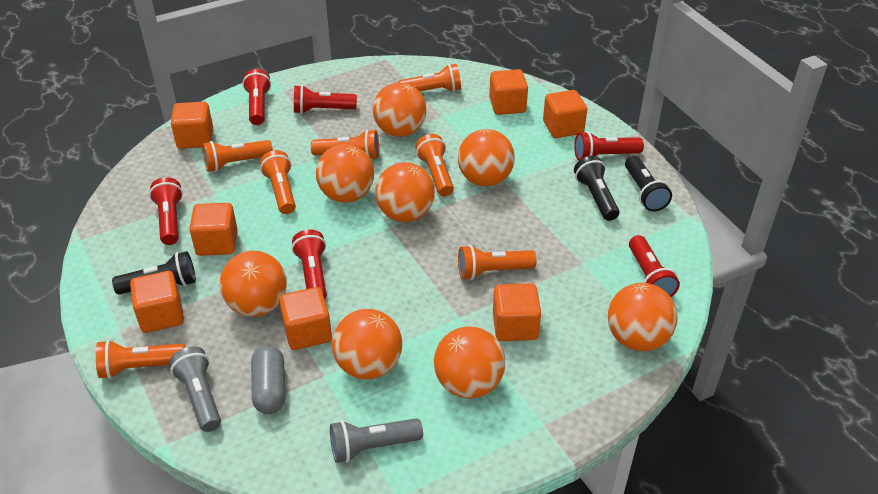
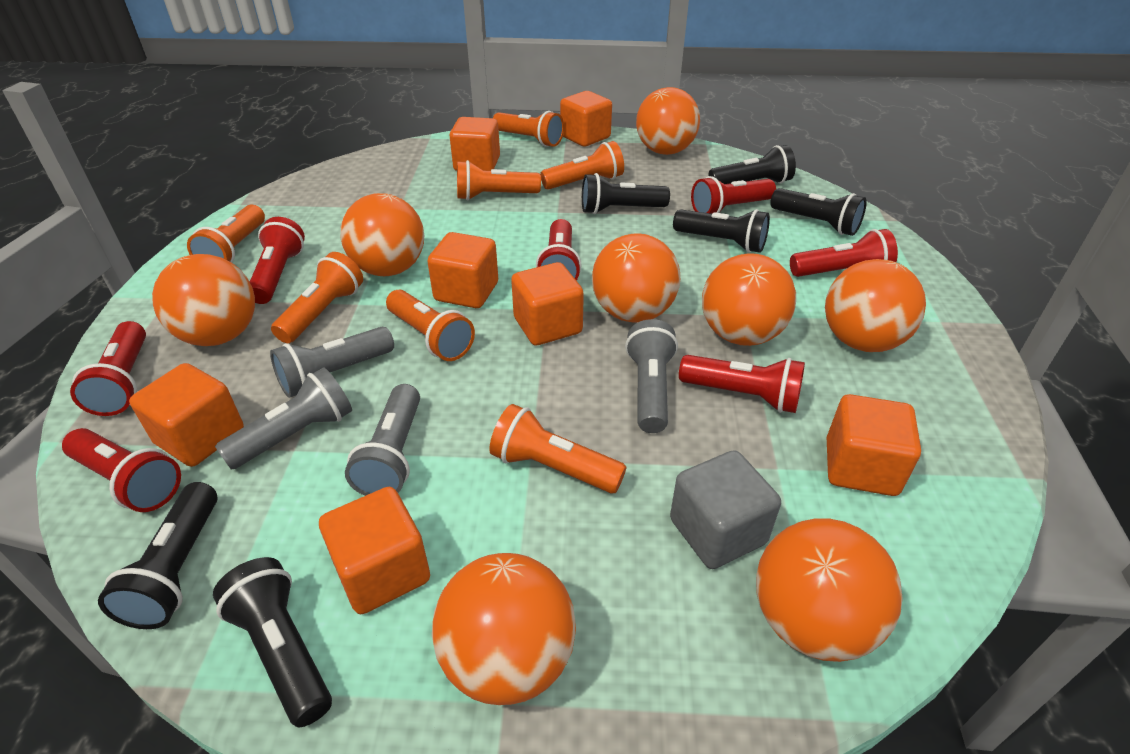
black flashlight: [112,251,196,295] [574,156,620,221] [625,156,672,212] = 3 -> [98,482,217,629] [213,557,332,727] [582,173,670,214] [673,209,770,253] [708,145,796,184] [770,188,867,236] = 6
grey capsule: [251,345,286,414] = 1 -> none = 0
grey cube: none = 0 -> [670,450,781,569] = 1
grey flashlight: [169,346,221,432] [330,418,423,463] = 2 -> [215,367,352,469] [270,327,394,398] [345,384,420,496] [625,319,678,433] = 4
red flashlight: [149,177,183,245] [242,69,271,125] [292,229,327,299] [294,85,357,114] [574,131,644,161] [629,235,680,297] = 6 -> [62,428,181,512] [70,321,146,416] [250,217,305,304] [536,219,582,281] [679,355,805,413] [691,176,776,214] [790,229,898,277] = 7

